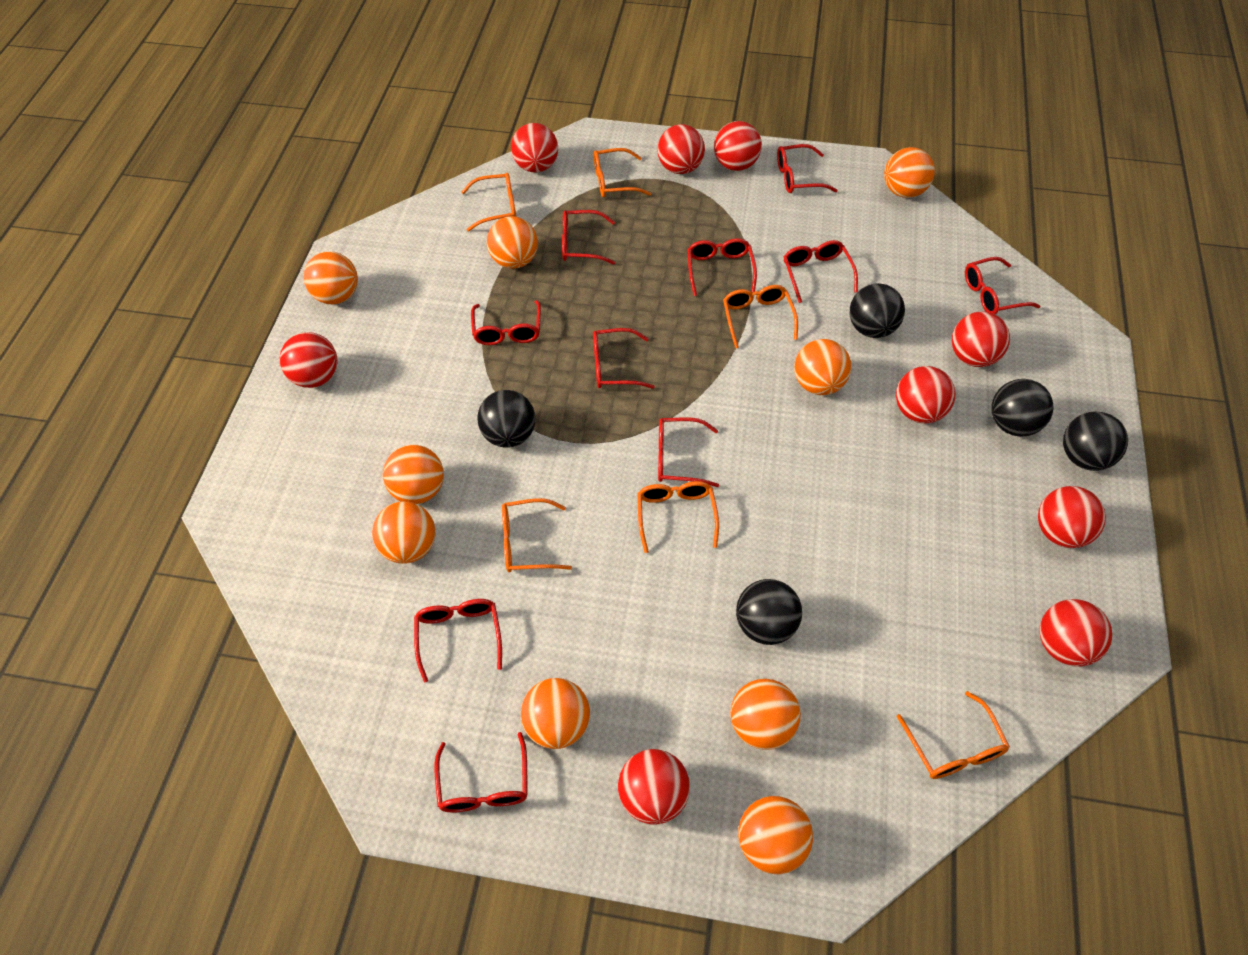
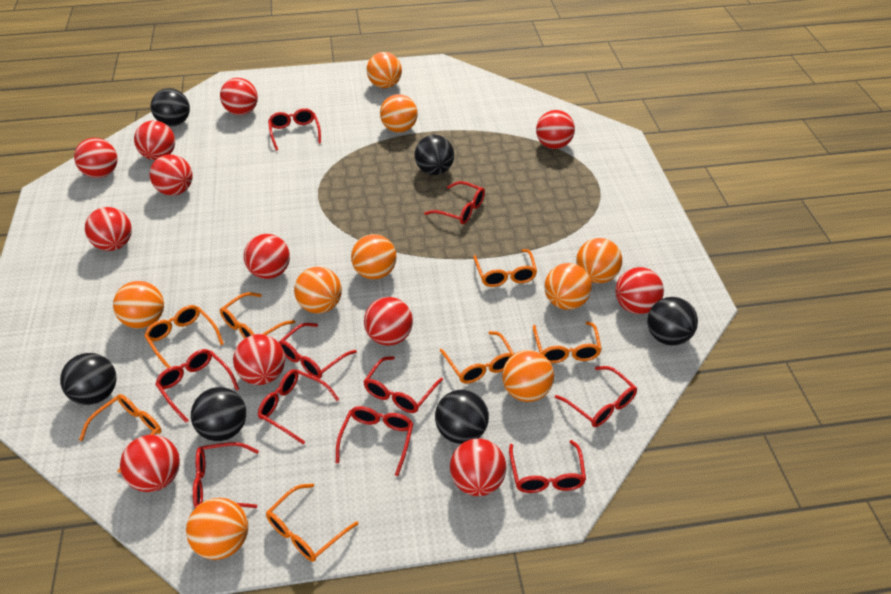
black ball: [477,390,535,448] [736,579,802,645] [850,283,905,338] [991,379,1053,437] [1063,412,1128,471] = 5 -> [60,353,117,405] [151,88,190,126] [191,387,246,441] [415,135,454,175] [435,389,489,444] [647,297,698,346] = 6
orange glasses: [461,173,516,231] [502,498,572,572] [593,148,651,197] [637,481,719,553] [723,285,798,349] [897,691,1010,779] = 6 -> [79,394,162,473] [144,305,224,369] [220,292,295,339] [266,483,358,562] [440,331,514,384] [473,249,537,287] [533,321,602,363] = 7
red ball: [279,332,338,388] [511,123,558,172] [618,749,690,825] [657,124,705,174] [714,121,762,171] [896,366,955,423] [952,311,1010,367] [1038,486,1106,548] [1040,599,1112,666] = 9 -> [74,138,117,178] [85,207,132,251] [120,435,180,492] [134,121,175,160] [149,154,193,196] [220,78,258,115] [233,334,285,385] [244,234,290,279] [364,297,413,346] [450,438,506,496] [536,110,575,149] [615,267,664,314] = 12

